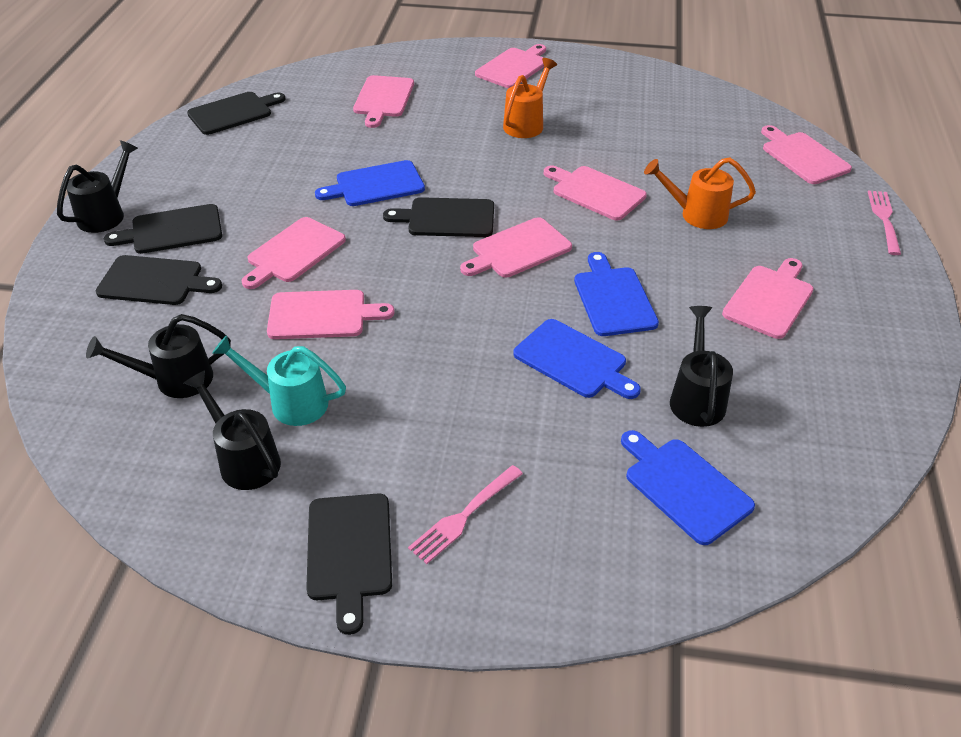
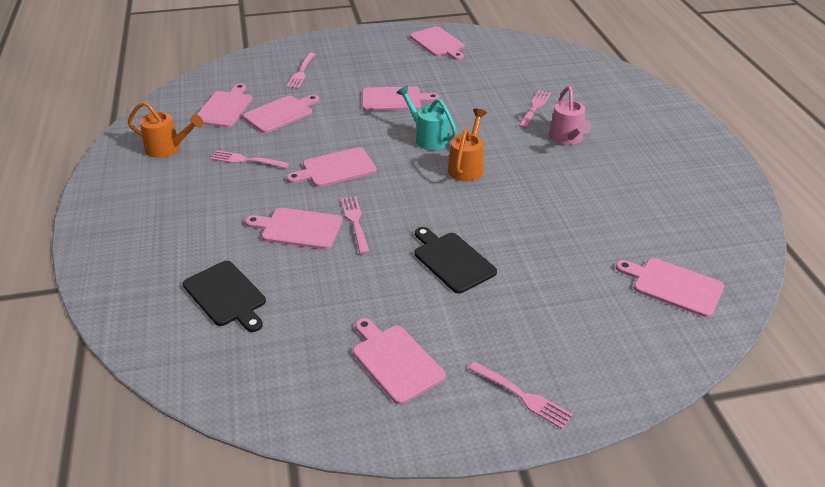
black cutting board: [96,255,222,305] [104,204,222,254] [187,92,285,135] [306,493,392,635] [383,197,494,237] = 5 -> [183,261,266,332] [414,227,497,293] = 2
black watering can: [57,140,138,233] [86,314,231,398] [184,370,281,490] [670,306,733,427] = 4 -> none = 0
blue cutting board: [315,160,425,206] [513,319,641,399] [574,252,659,336] [621,430,755,545] = 4 -> none = 0
pink fork: [408,465,523,564] [868,191,901,255] = 2 -> [209,150,290,168] [286,53,315,89] [341,196,370,254] [468,361,573,429] [519,90,551,128] = 5
pink watering can: none = 0 -> [549,86,591,145] = 1

